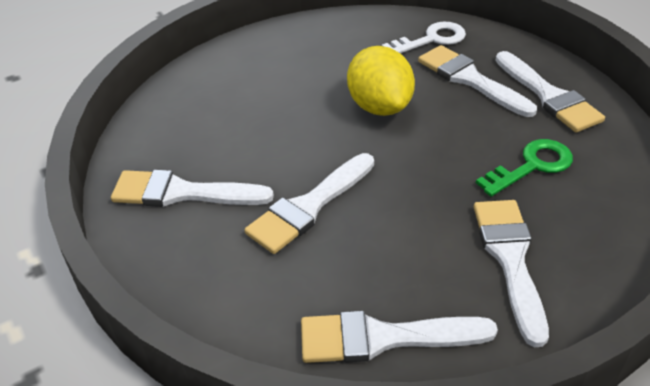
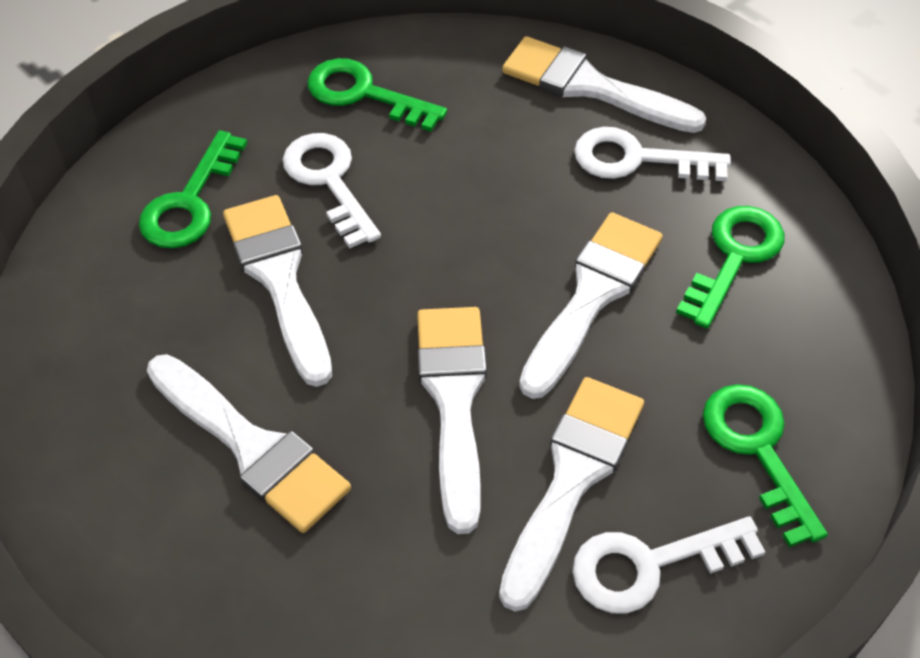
green key: [476,139,573,197] = 1 -> [139,130,247,249] [307,58,447,132] [676,206,785,329] [703,384,828,548] = 4
white key: [382,22,466,53] = 1 -> [283,133,381,249] [572,516,765,613] [574,127,731,181] = 3
yellow lemon: [347,46,415,116] = 1 -> none = 0

